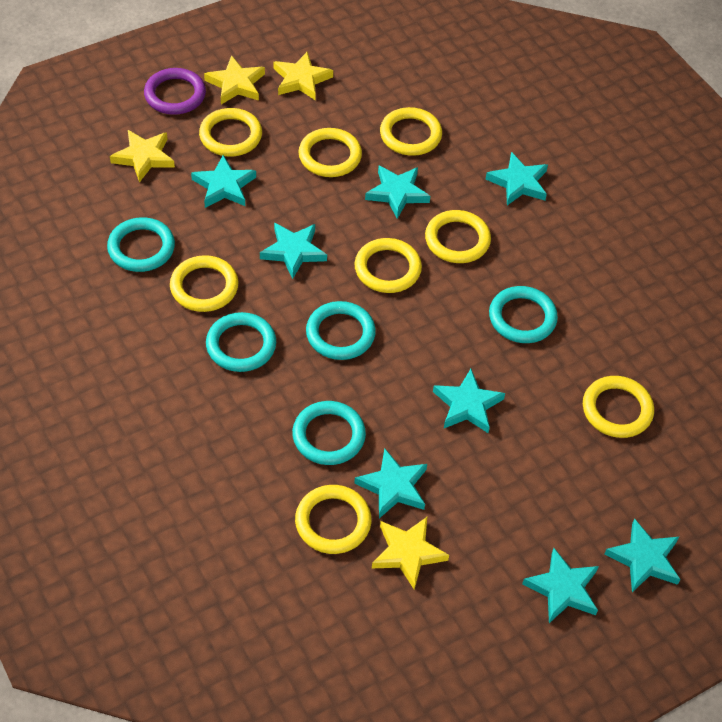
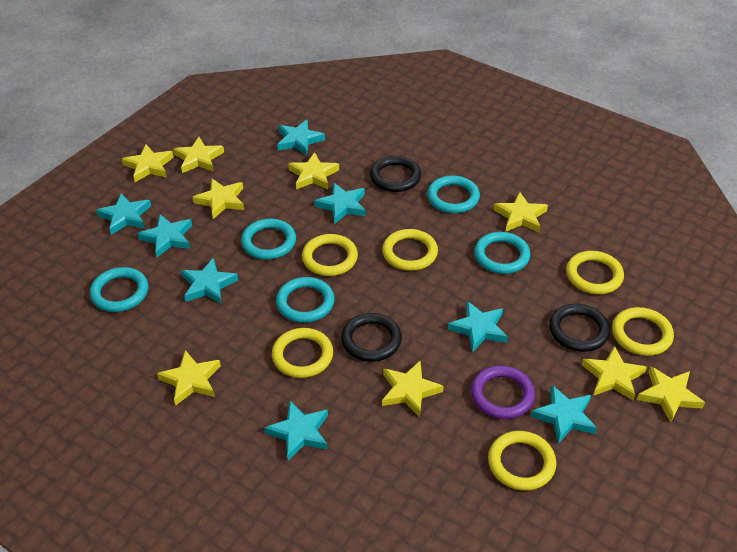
black ring: none = 0 -> [341,313,402,362] [370,156,421,192] [549,304,610,352] = 3
yellow ring: [170,255,239,312] [199,108,262,156] [295,485,371,554] [298,128,362,177] [354,238,422,293] [380,107,442,156] [425,210,491,263] [583,376,654,438] = 8 -> [272,328,333,378] [302,234,358,276] [382,229,438,271] [488,431,556,490] [566,251,624,294] [612,307,674,356] = 6
yellow star: [110,130,175,183] [204,55,265,104] [274,51,333,100] [372,517,449,590] = 4 -> [122,145,174,182] [157,350,221,406] [173,137,224,173] [193,179,244,219] [288,152,339,189] [382,361,444,417] [494,192,548,232] [582,346,647,401] [637,366,705,423] = 9

